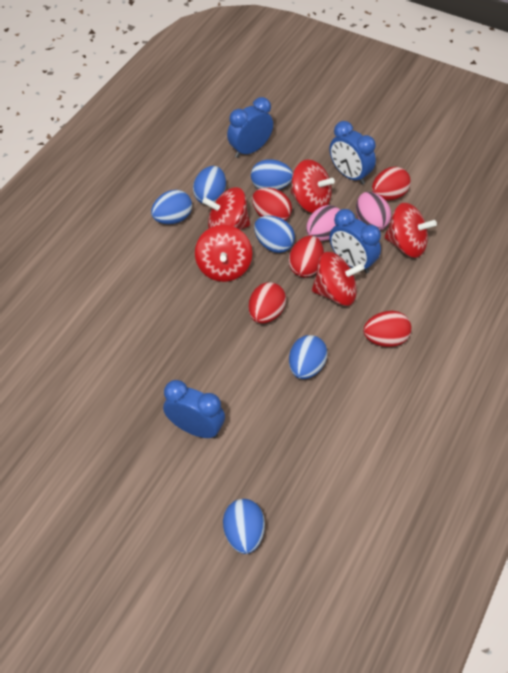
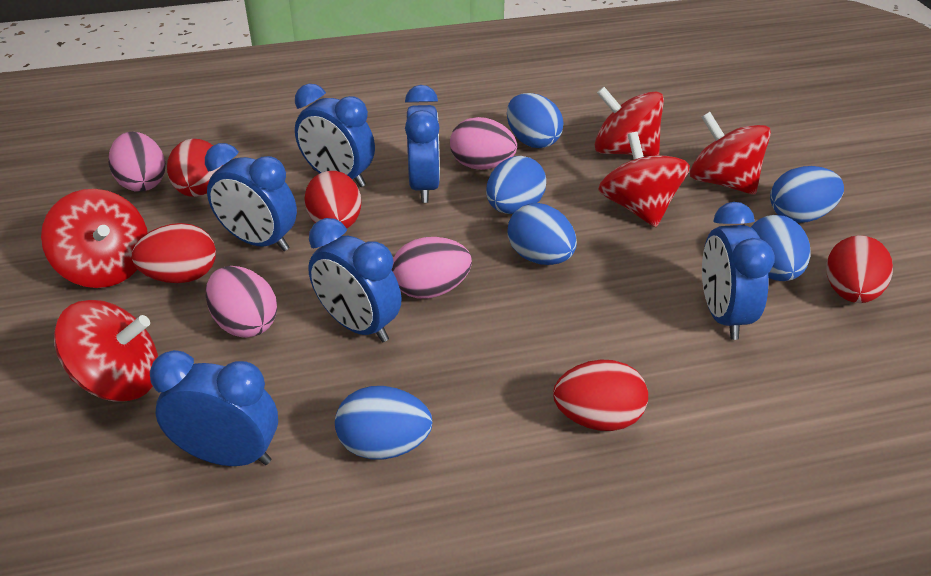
blue clock: [163,380,225,438] [227,97,273,158] [329,209,381,273] [330,121,376,185] = 4 -> [150,350,278,466] [205,143,297,251] [295,84,375,187] [308,218,401,342] [405,85,440,203] [702,202,775,340] = 6
pink egg: [306,205,340,241] [356,192,391,231] = 2 -> [109,132,165,192] [206,266,277,338] [392,237,472,299] [450,117,517,170] = 4

